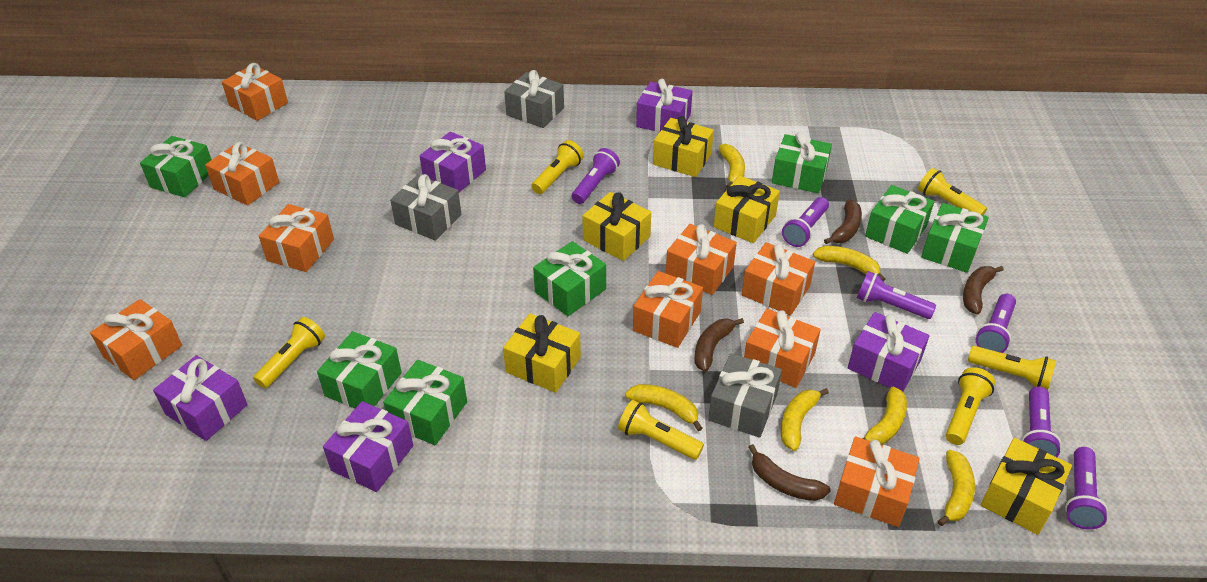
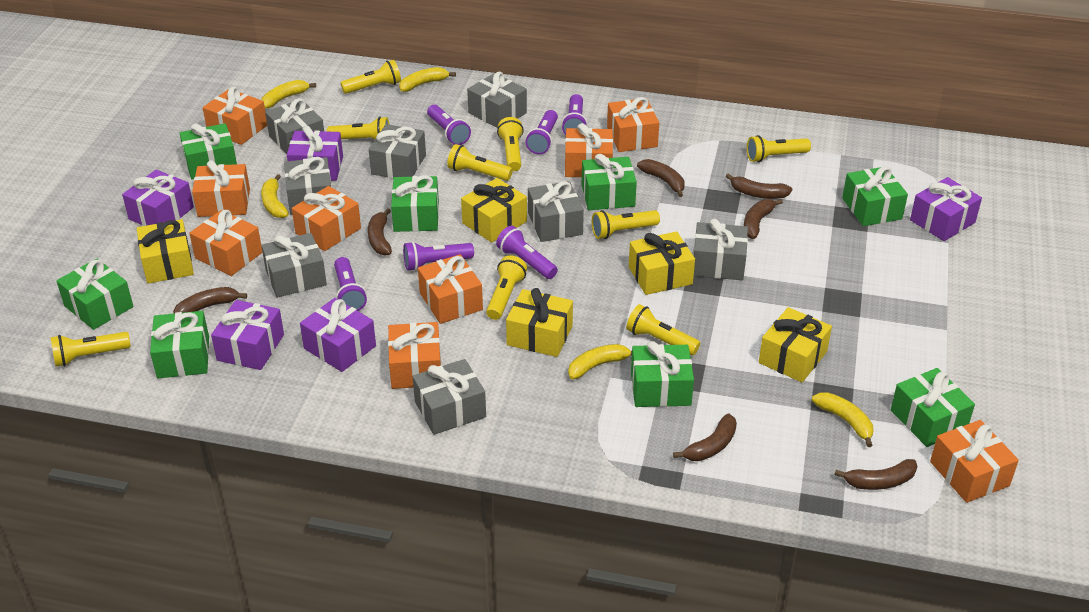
brown banana: [694,318,744,372] [748,444,831,501] [824,200,862,244] [963,266,1004,314] = 4 -> [173,287,247,314] [368,208,392,256] [637,159,685,197] [673,414,737,461] [726,173,792,199] [744,199,783,239] [834,459,918,490] = 7
green gift: [140,136,212,198] [317,331,402,408] [383,360,467,445] [533,241,606,316] [772,132,832,193] [865,185,934,254] [921,203,989,273] = 7 -> [56,259,133,330] [150,311,209,378] [180,123,237,180] [391,175,439,232] [582,154,637,210] [631,341,694,407] [842,166,908,226] [891,368,975,447] = 8
grey gift: [390,174,461,241] [504,70,564,128] [708,353,782,438] = 3 -> [261,233,327,298] [265,98,324,154] [284,157,332,215] [369,124,426,178] [413,359,486,435] [467,72,527,128] [528,181,584,242] [693,219,748,280] = 8
yellow banana: [625,384,703,431] [719,144,745,188] [781,388,829,451] [813,246,885,282] [862,386,907,445] [938,450,975,526] = 6 -> [261,174,289,218] [262,80,316,108] [399,67,456,92] [568,344,632,379] [812,392,873,447] = 5
yellow flashlight: [253,317,325,389] [531,140,584,194] [618,400,704,460] [918,168,987,215] [946,367,995,445] [968,346,1056,391] = 6 -> [51,332,131,366] [327,117,390,139] [341,60,401,94] [447,144,513,181] [486,255,527,320] [497,117,524,171] [592,210,660,239] [626,304,700,355] [747,135,811,162] = 9

